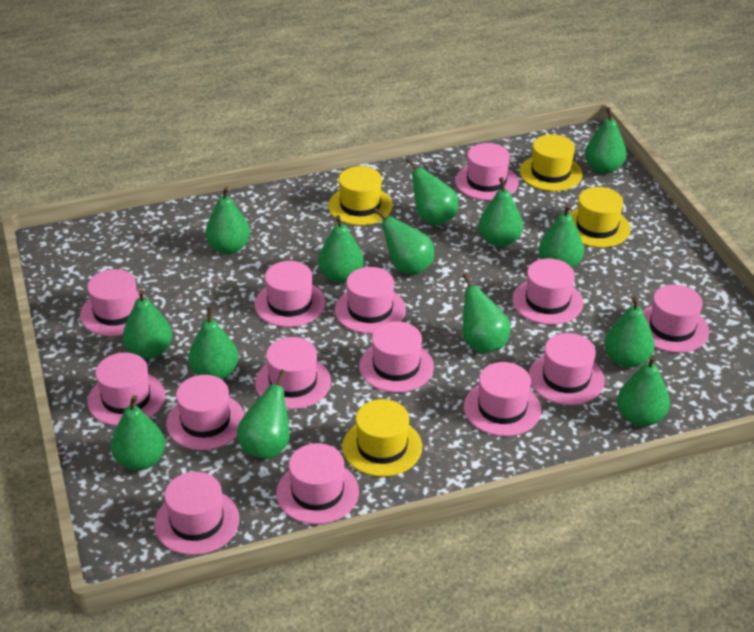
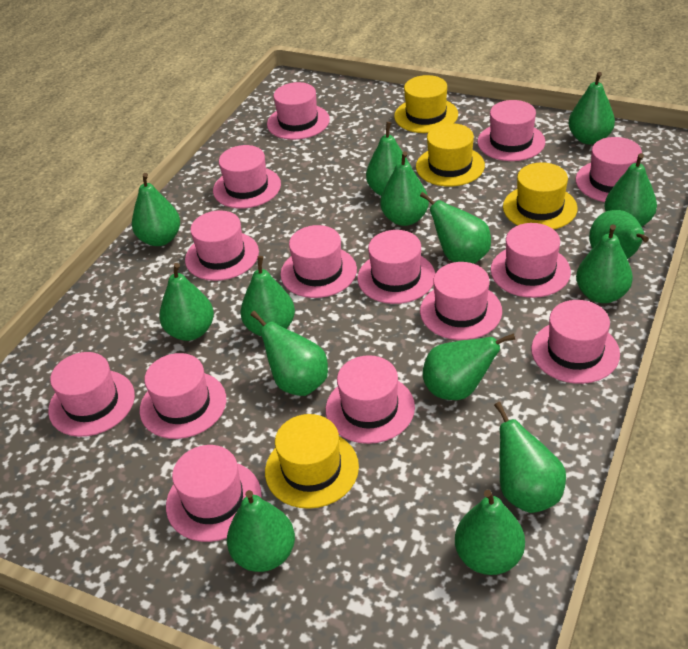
green pear: [111,395,165,471] [123,289,172,359] [188,307,238,380] [205,187,250,254] [237,370,289,459] [318,215,364,283] [373,208,434,275] [406,158,458,226] [462,273,511,354] [479,177,523,247] [539,204,584,268] [585,107,627,174] [604,297,655,368] [617,355,670,427] = 14 -> [132,173,180,246] [159,263,214,341] [227,490,295,572] [241,256,295,336] [250,311,328,396] [366,122,410,196] [380,151,429,226] [420,192,491,264] [423,333,515,400] [455,490,525,575] [494,402,566,513] [568,72,615,145] [576,224,633,303] [589,210,649,259] [604,153,657,227] = 15

